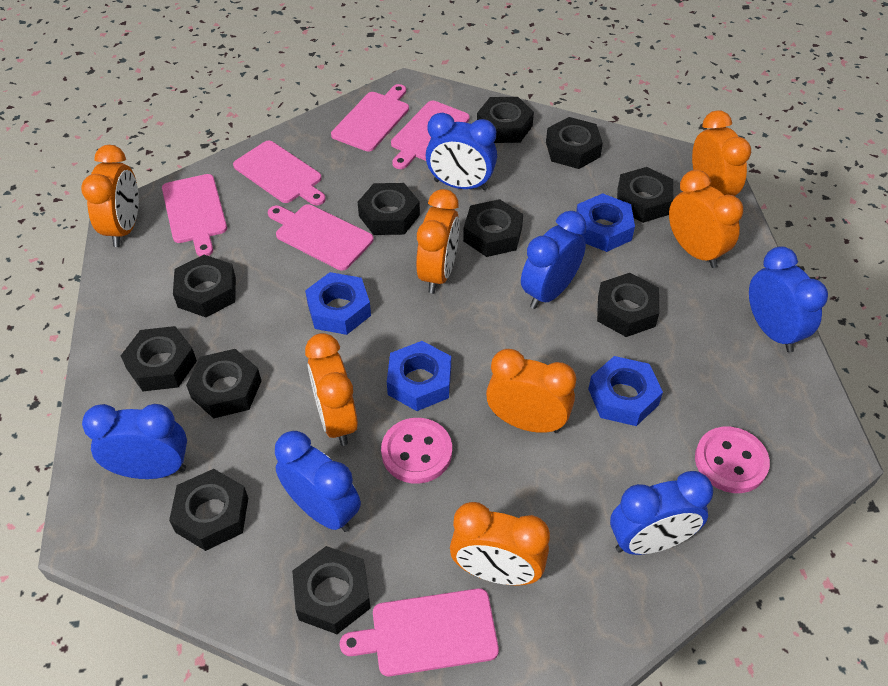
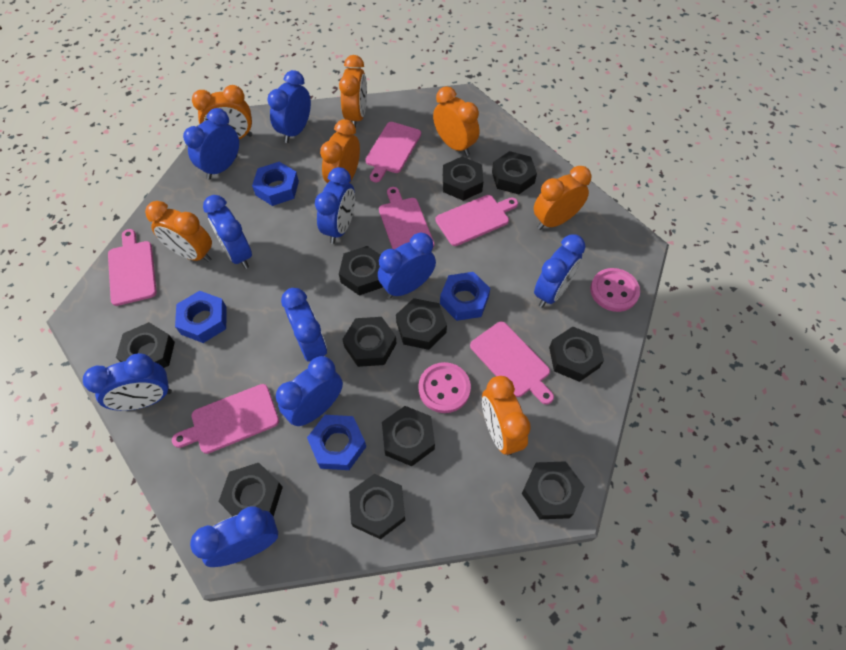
blue clock: [82,404,187,479] [275,431,361,532] [425,113,497,190] [521,211,586,309] [610,471,713,555] [749,246,828,352] = 6 -> [83,353,172,411] [183,108,239,180] [190,506,278,567] [203,195,252,269] [267,70,311,143] [276,356,343,426] [281,288,327,361] [315,167,355,244] [378,233,436,298] [534,234,585,308] = 10

